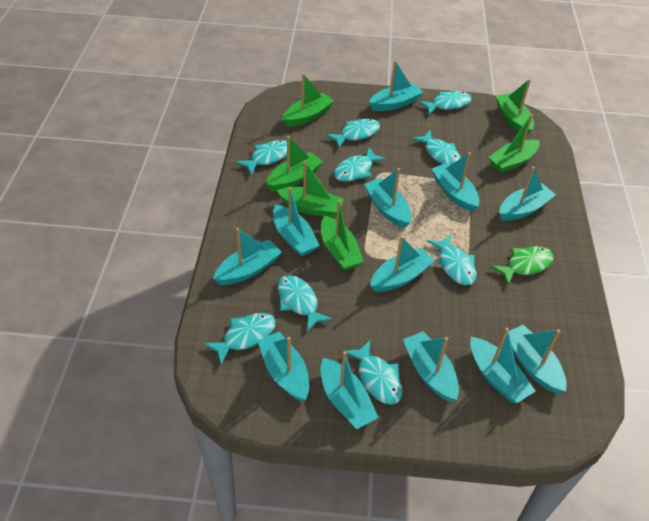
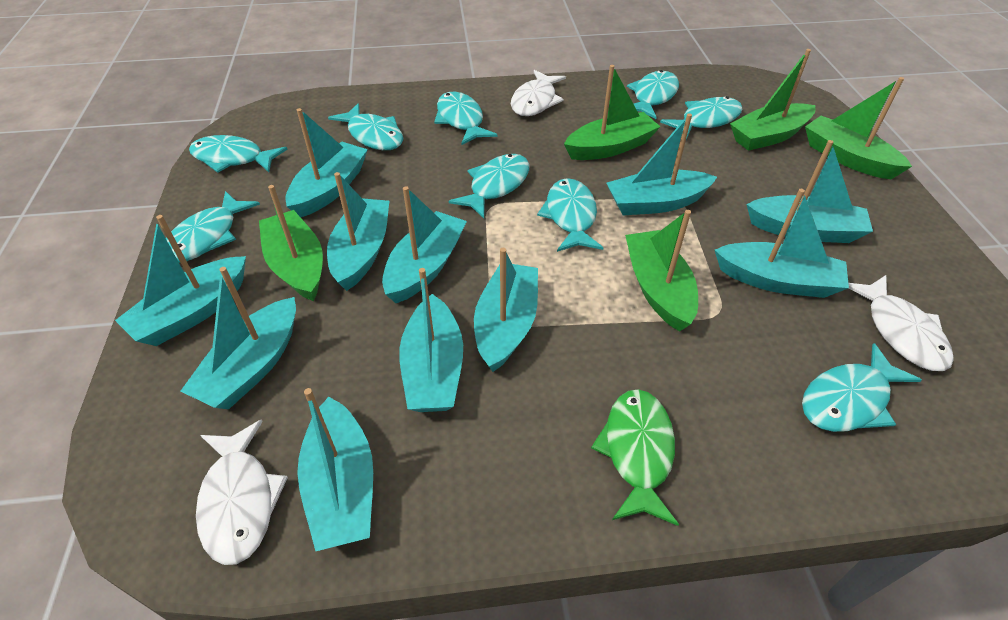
green boat: [266,136,323,192] [277,160,344,218] [282,73,334,127] [321,200,364,271] [488,114,540,173] [495,79,534,135] = 6 -> [259,185,323,301] [564,65,660,160] [625,210,698,331] [730,49,816,151] [805,77,912,179] = 5
turquoise boat: [213,228,282,285] [258,332,309,402] [273,187,320,257] [321,351,379,429] [364,168,412,228] [369,60,423,111] [370,236,435,292] [403,331,459,402] [431,152,479,212] [470,328,536,403] [499,167,556,221] [506,325,567,393] = 12 -> [115,215,246,346] [180,267,296,409] [285,108,368,218] [297,388,373,552] [327,172,389,291] [382,186,467,303] [399,268,463,412] [474,248,538,372] [606,113,717,215] [715,189,849,298] [746,140,873,243] = 11
white fish: none = 0 -> [196,419,288,565] [511,70,566,116] [848,275,954,371] = 3

